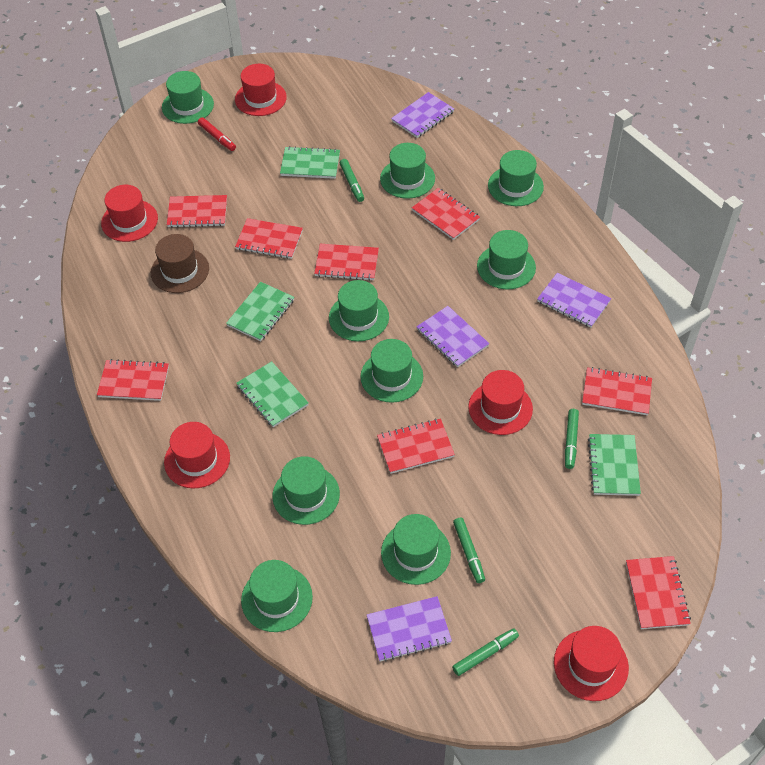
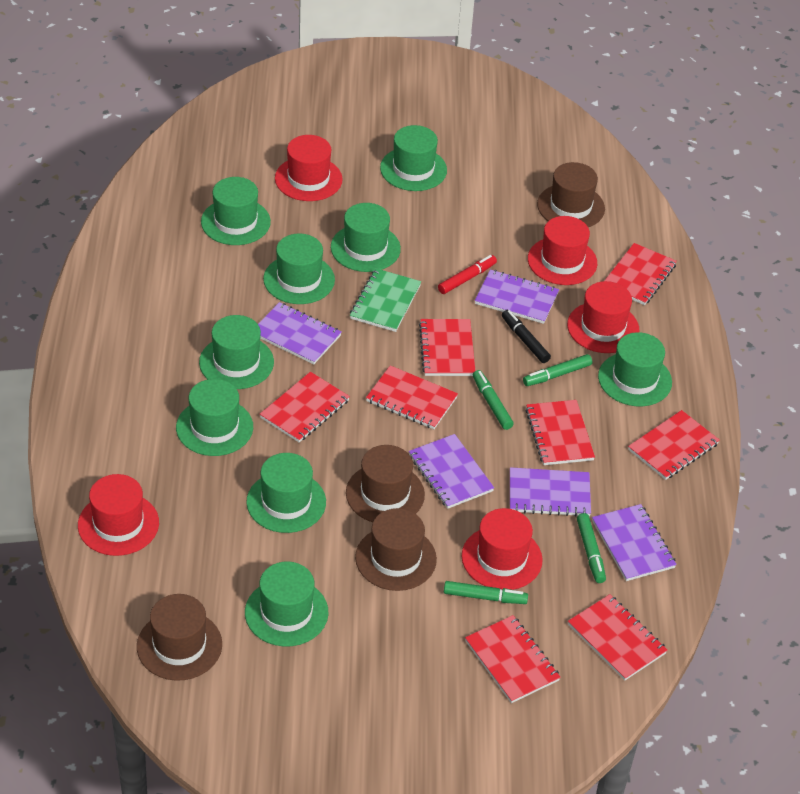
black marker: none = 0 -> [502,310,551,363] = 1
brown hat: [151,234,209,293] = 1 -> [137,594,222,681] [346,445,425,522] [355,508,437,591] [537,162,605,227] = 4
green notebook: [226,282,294,341] [236,361,309,427] [280,146,340,179] [588,434,641,496] = 4 -> [350,268,421,332] = 1
purple notebook: [367,596,452,662] [391,92,454,138] [416,306,489,367] [537,273,611,328] = 4 -> [258,302,342,364] [409,434,494,509] [475,269,559,324] [510,467,591,517] [592,504,677,581] = 5

